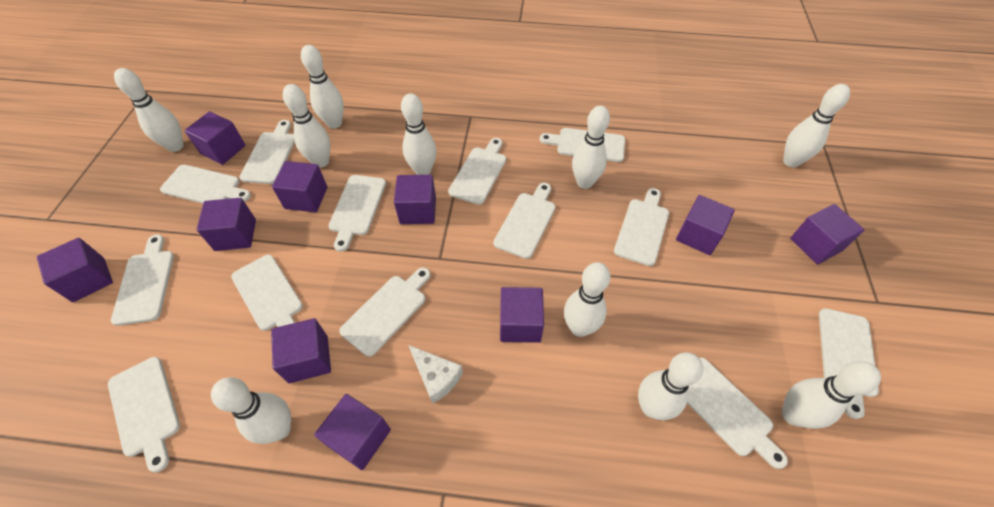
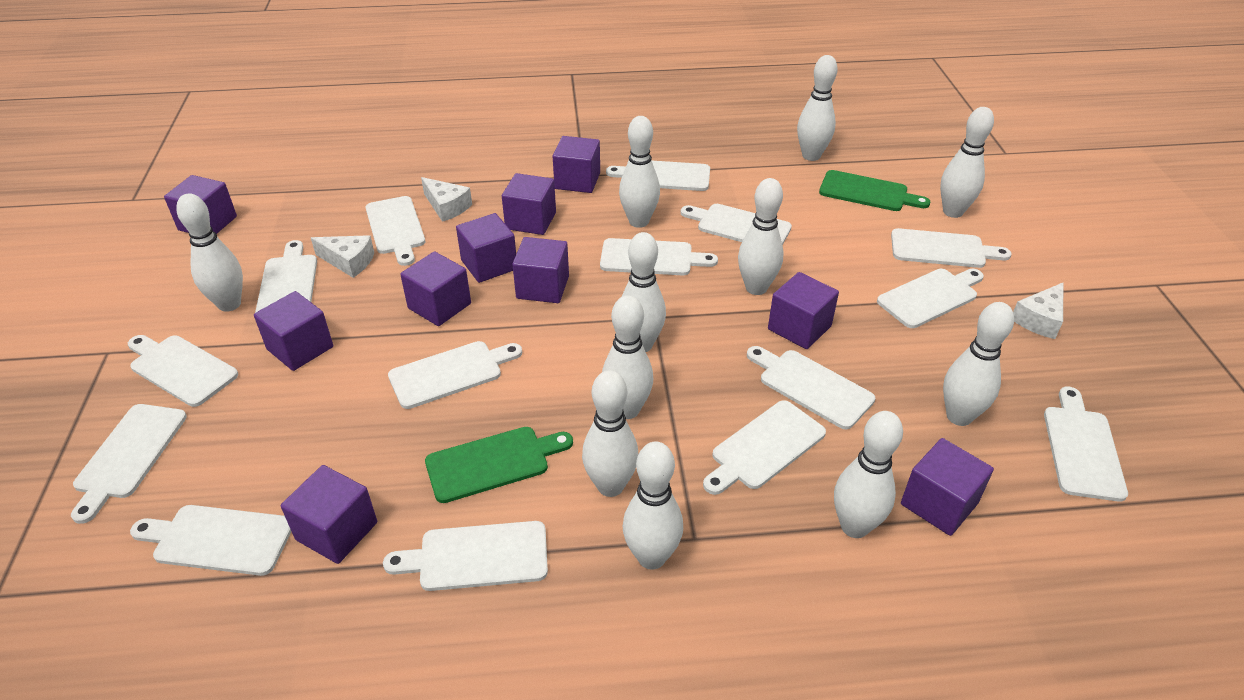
green cutting board: none = 0 -> [425,427,573,503] [819,170,930,211] = 2
white bowling pin: [114,68,184,152] [211,377,291,444] [283,84,330,168] [301,45,344,129] [401,93,436,175] [564,262,611,337] [572,106,610,189] [638,352,703,420] [782,361,881,429] [783,84,850,167] = 10 -> [176,193,243,312] [582,370,639,497] [602,295,653,419] [619,116,660,228] [622,232,666,352] [623,442,683,570] [738,178,784,295] [797,55,838,161] [834,411,903,538] [940,107,994,218] [943,302,1014,426] = 11
white cheese: [409,345,463,404] = 1 -> [311,235,374,278] [421,177,472,222] [1013,282,1064,339] = 3
white cutting board: [108,357,180,472] [111,234,174,326] [160,165,251,204] [231,255,303,331] [240,120,295,184] [329,175,386,252] [339,267,431,357] [448,138,506,205] [494,183,556,259] [540,128,625,162] [614,188,669,266] [687,358,788,469] [819,308,879,419] = 13 -> [71,404,187,524] [128,335,238,407] [130,505,291,576] [255,240,317,313] [365,196,425,266] [383,521,548,591] [388,341,522,409] [600,238,718,275] [606,161,710,191] [680,204,792,245] [703,400,826,495] [747,346,875,429] [877,269,984,328] [891,228,1012,268] [1044,387,1128,502] = 15

